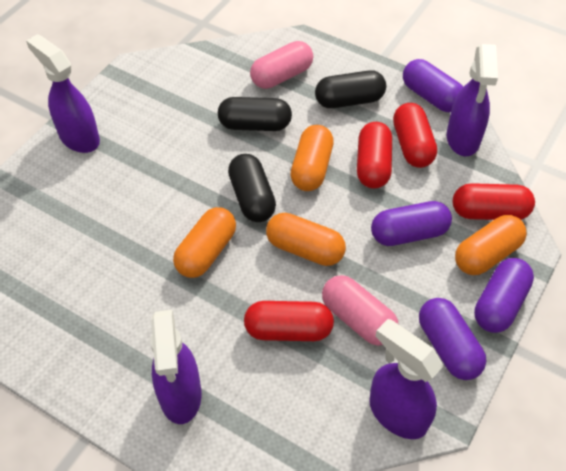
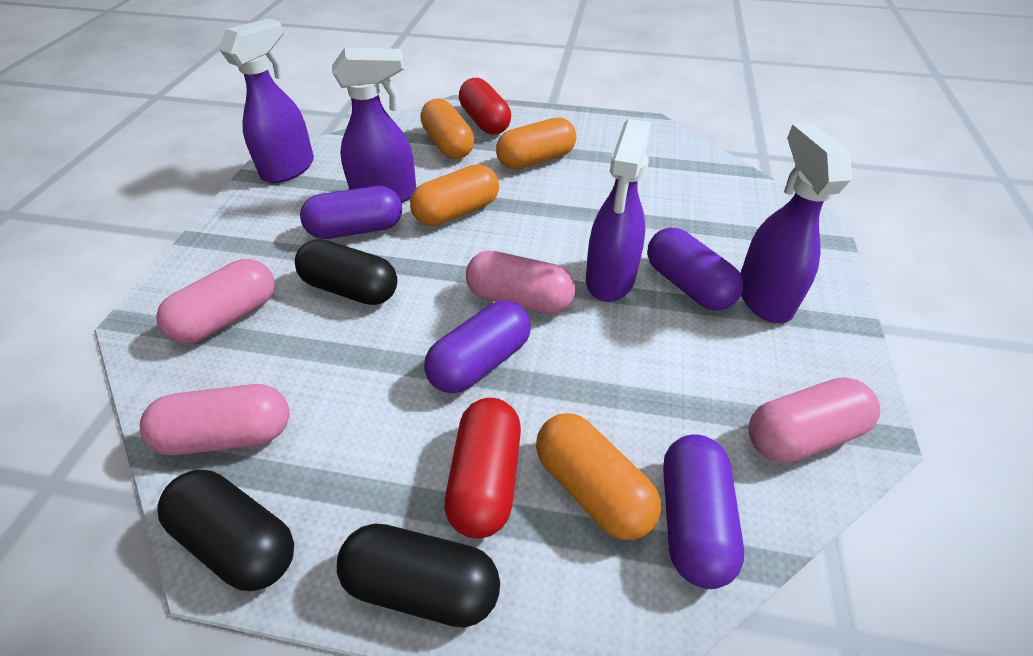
pink capsule: [250,41,313,89] [322,275,398,346] = 2 -> [140,384,289,455] [156,259,275,344] [466,251,576,314] [749,377,880,463] = 4
red capsule: [244,301,334,341] [357,122,392,189] [393,103,437,168] [453,183,535,220] = 4 -> [444,398,521,539] [459,78,511,134] = 2

